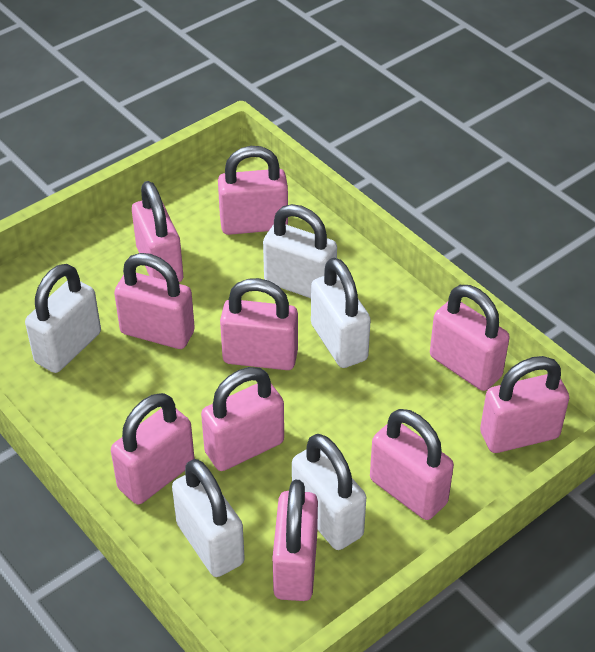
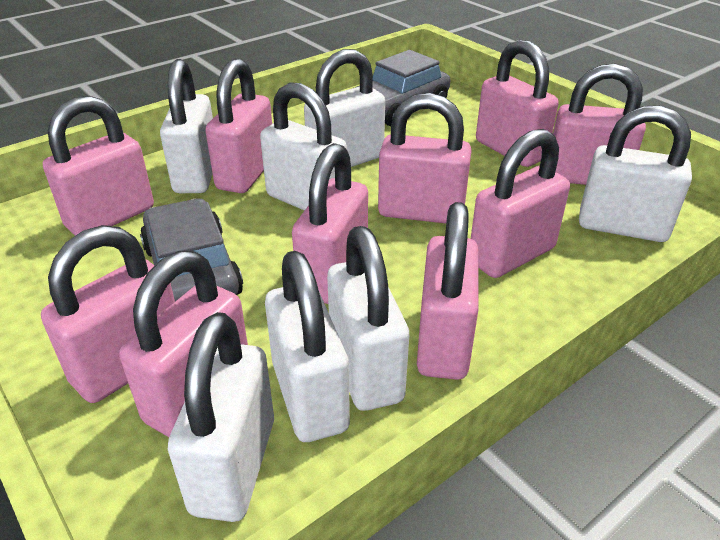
grey car: none = 0 -> [140,198,243,301] [355,50,450,127] = 2
white padlock: [25,264,101,373] [172,459,245,577] [263,204,337,298] [292,434,366,550] [311,258,371,368] = 5 -> [160,59,213,193] [168,312,274,522] [260,82,347,211] [265,251,350,442] [304,49,385,167] [327,226,409,411] [579,105,692,242] = 7

